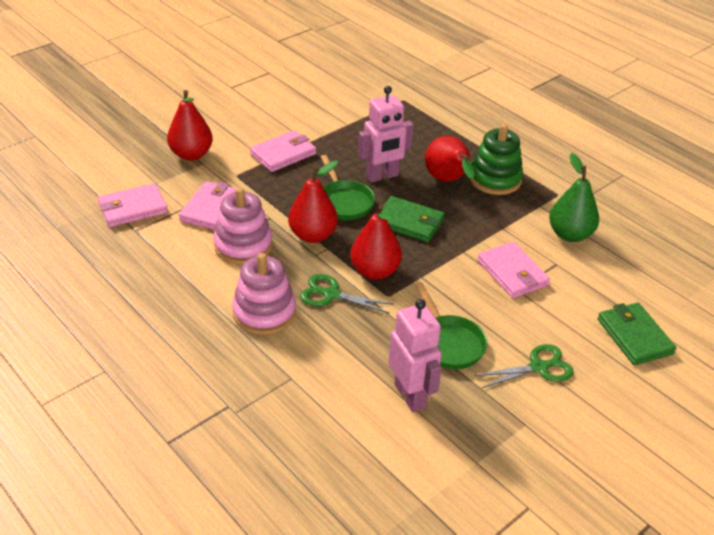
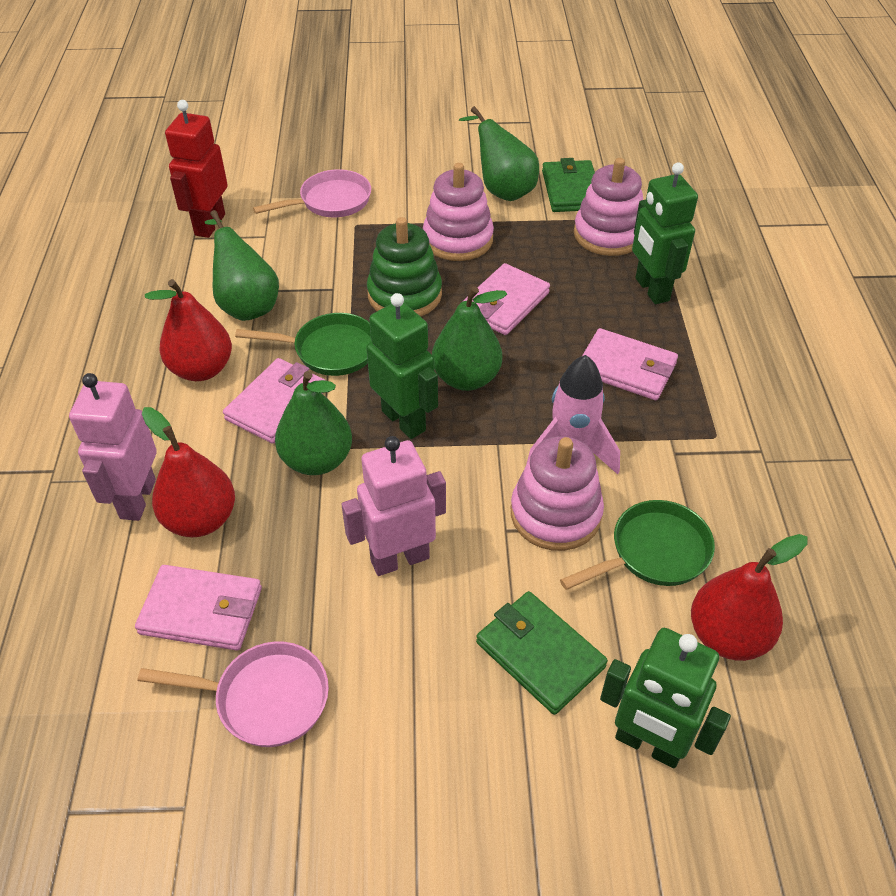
green pear: [549,153,599,242] = 1 -> [205,210,279,321] [275,371,352,475] [432,287,507,391] [459,106,539,201] = 4
green robot: none = 0 -> [366,293,438,439] [600,628,731,768] [632,162,698,304] = 3
green scissors: [300,274,394,314] [474,344,574,388] = 2 -> none = 0
pink pan: none = 0 -> [138,641,329,747] [253,169,371,217] = 2
pink rocket: none = 0 -> [526,355,620,474] = 1
pink stacking toy: [213,187,273,265] [232,253,296,335] = 2 -> [423,163,494,261] [511,436,604,551] [574,158,643,256] = 3
red pear: [167,90,213,161] [288,161,338,243] [350,204,402,280] [425,136,475,182] = 4 -> [142,407,235,537] [145,279,232,381] [691,534,807,661] = 3
red robot: none = 0 -> [165,100,228,238] = 1

